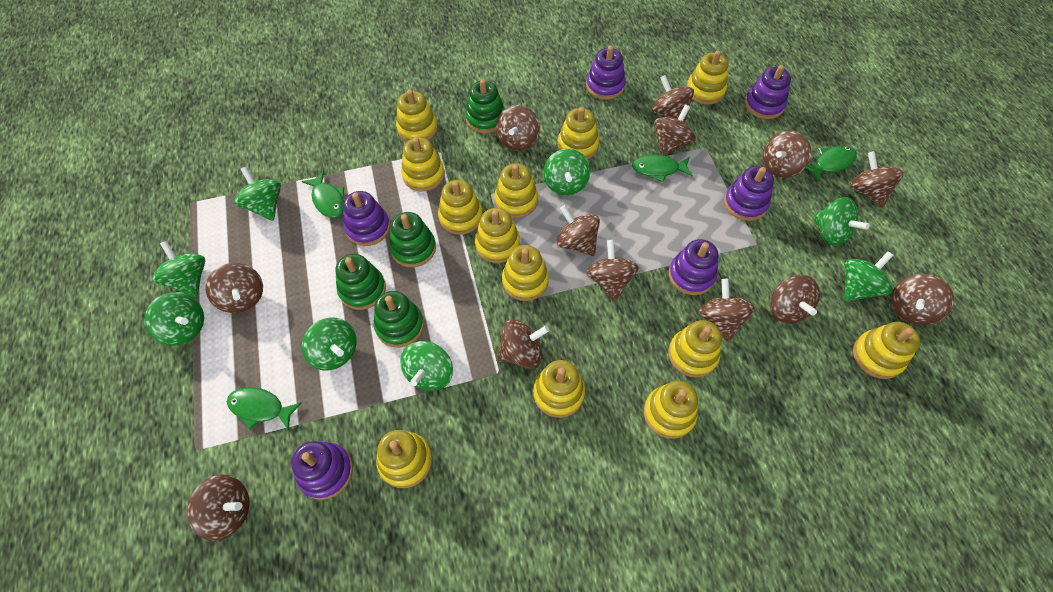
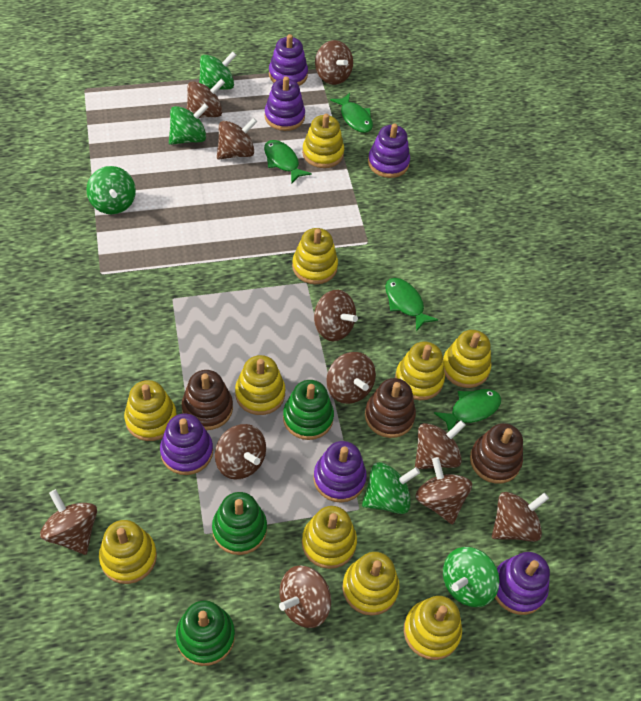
brown spinning top: [187,475,249,541] [205,263,263,313] [496,105,540,151] [497,320,549,369] [557,205,600,256] [587,240,639,301] [652,75,694,122] [654,105,696,156] [699,279,755,342] [763,131,811,178] [770,275,820,324] [850,151,904,208] [891,274,954,325] = 13 -> [40,489,97,555] [187,79,225,118] [215,424,266,480] [217,118,257,159] [279,566,331,628] [314,290,358,341] [315,40,353,85] [326,352,376,404] [415,420,466,469] [415,457,472,524] [492,492,549,542] = 11
brown stacking toy: none = 0 -> [182,370,233,430] [365,378,416,438] [470,423,523,484] = 3
green spinning top: [144,292,204,346] [152,241,205,297] [234,167,281,221] [302,317,357,370] [401,341,453,391] [543,149,591,195] [813,197,870,246] [844,251,893,302] = 8 -> [86,166,136,214] [169,103,209,145] [199,52,237,90] [362,462,420,514] [443,547,500,607] = 5
green stacking toy: [335,254,386,310] [374,291,424,348] [389,212,436,267] [465,79,505,133] = 4 -> [176,600,235,666] [212,492,267,555] [283,380,334,440] = 3
yellow stacking toy: [376,430,432,488] [396,90,438,142] [401,137,445,191] [438,180,483,235] [475,208,520,263] [494,163,538,218] [502,245,549,301] [533,360,585,418] [557,107,599,160] [644,381,698,439] [668,320,722,378] [686,51,728,105] [853,322,920,379] = 13 -> [99,520,157,584] [124,380,177,441] [235,355,285,415] [292,228,338,284] [302,114,344,168] [302,506,357,569] [342,552,399,616] [395,341,445,400] [404,596,462,660] [443,330,491,388] = 10

